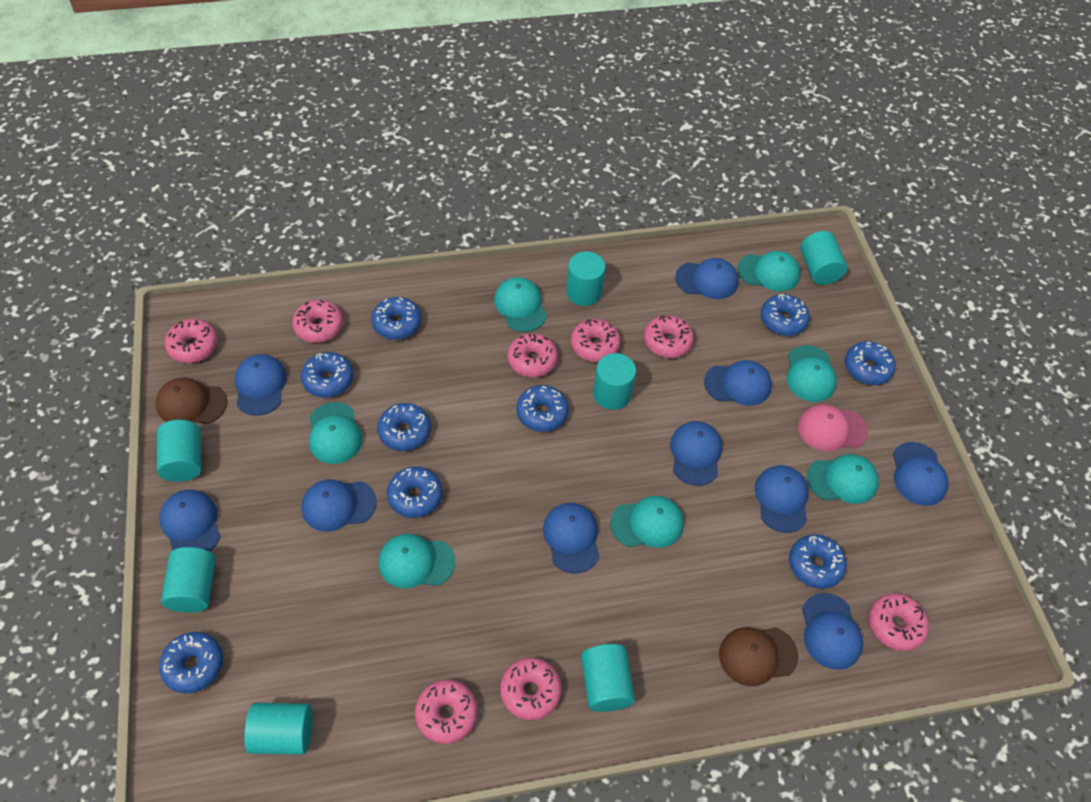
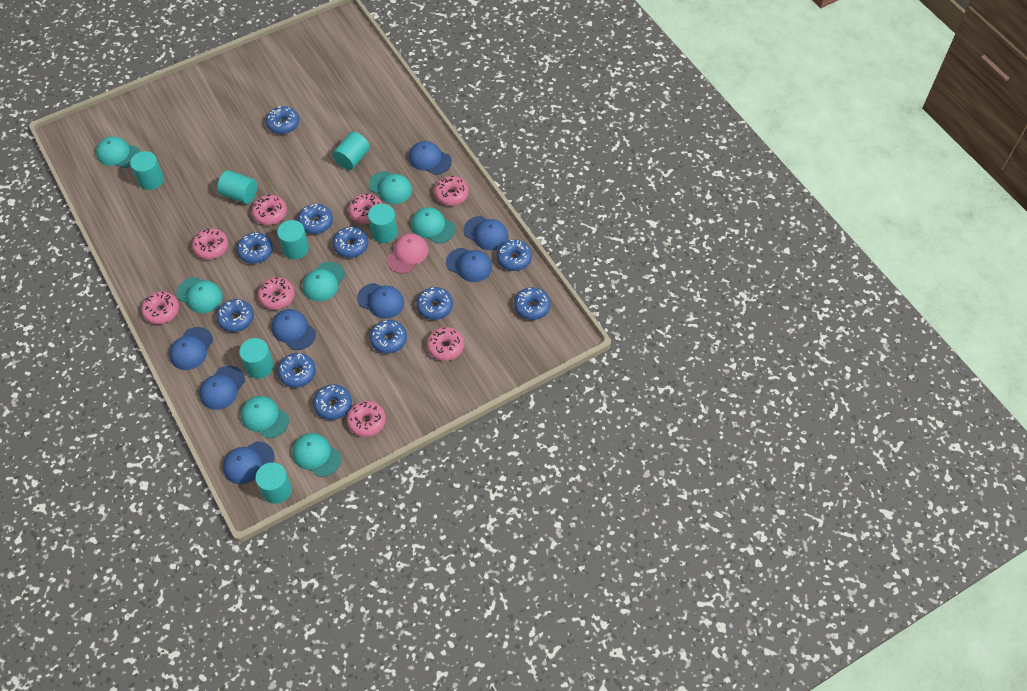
blue cap: [159,490,221,552] [235,354,287,416] [301,480,377,532] [543,503,600,573] [670,421,722,486] [675,258,739,299] [704,360,772,406] [755,465,809,533] [802,593,863,670] [893,442,949,506] = 10 -> [169,327,213,370] [199,366,245,410] [223,441,275,484] [271,309,316,350] [357,283,404,319] [409,141,452,175] [446,248,492,282] [463,216,508,250] = 8
blue donut: [159,632,223,694] [301,352,353,398] [371,297,421,340] [377,403,431,451] [387,466,443,518] [516,385,569,432] [761,294,810,336] [789,534,847,589] [845,341,896,385] = 9 -> [216,299,254,332] [237,232,273,264] [266,106,299,134] [277,353,316,388] [298,204,333,234] [313,384,352,420] [333,227,368,258] [370,320,407,354] [416,287,453,320] [497,240,532,271] [514,287,551,320] = 11
brown cap: [155,378,228,424] [719,627,798,686] = 2 -> none = 0

